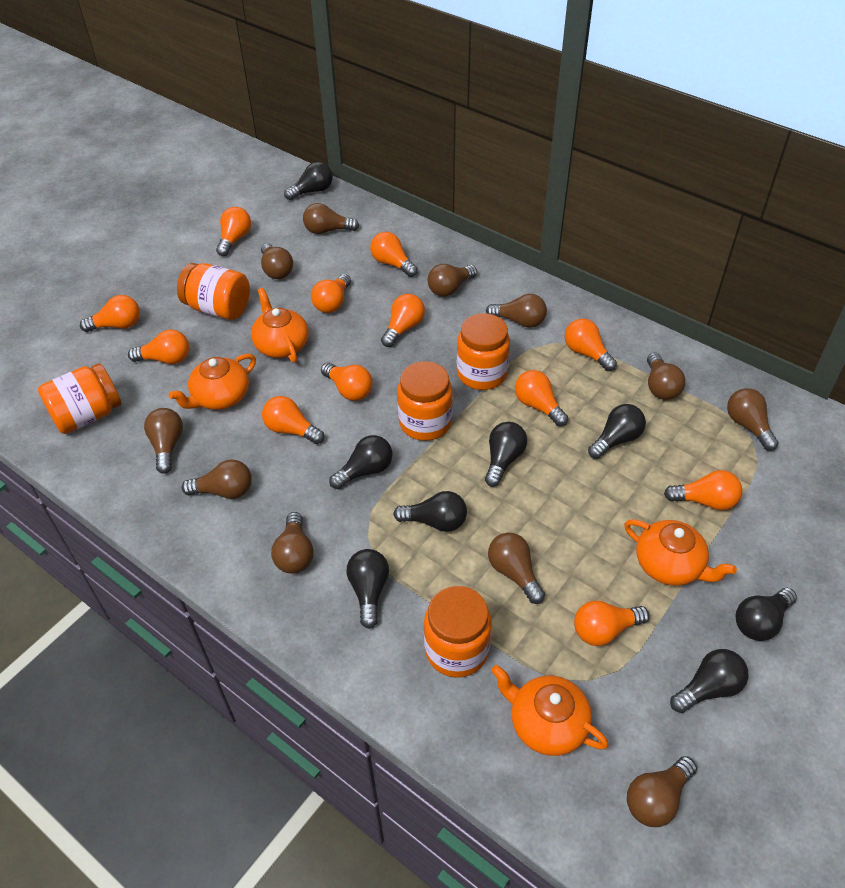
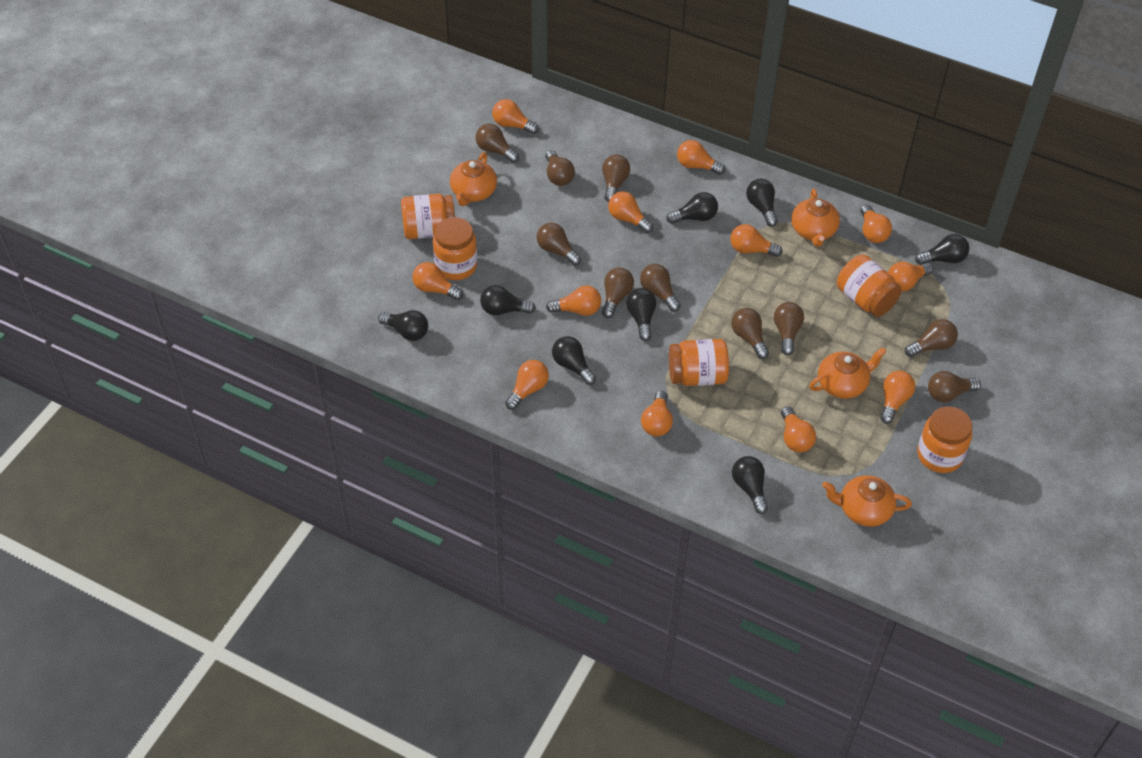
brown light bulb: [144,408,183,474] [182,459,252,499] [261,243,293,279] [271,512,314,574] [303,203,359,234] [428,264,477,297] [486,294,547,328] [488,533,545,604] [627,756,697,827] [647,353,685,400] [727,388,778,451] = 11 -> [475,124,519,163] [537,223,581,266] [545,150,575,186] [602,155,630,202] [602,267,634,318] [640,264,681,312] [731,308,769,359] [774,302,804,355] [905,319,958,357] [928,371,981,402] = 10

